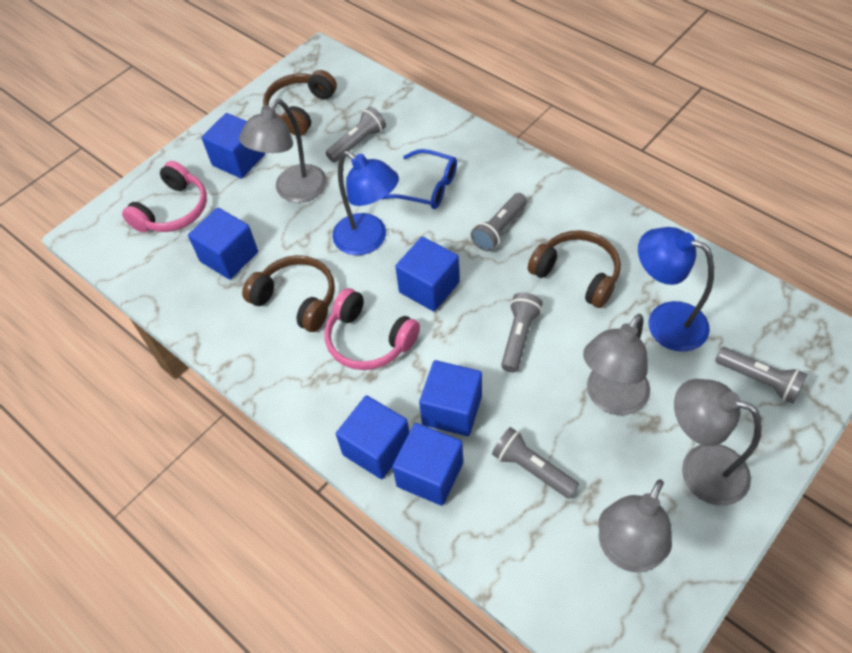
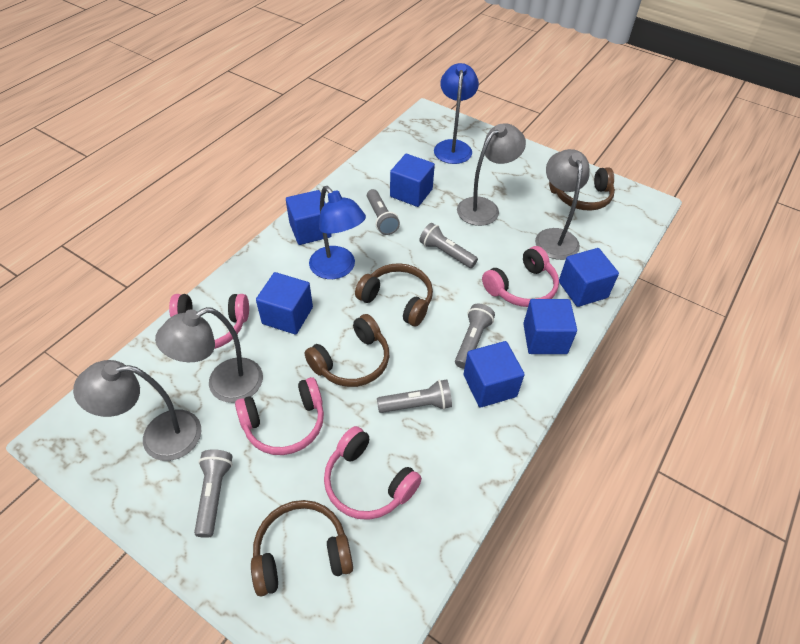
blue glasses: [382,149,457,209] = 1 -> none = 0
brown headphones: [242,255,335,332] [263,70,337,136] [528,230,621,308] = 3 -> [251,500,353,596] [304,314,389,387] [355,263,433,326] [549,168,615,211] = 4
pink headphones: [122,161,207,233] [325,288,420,370] = 2 -> [169,294,249,349] [235,377,324,455] [324,426,422,520] [482,246,559,307] = 4

